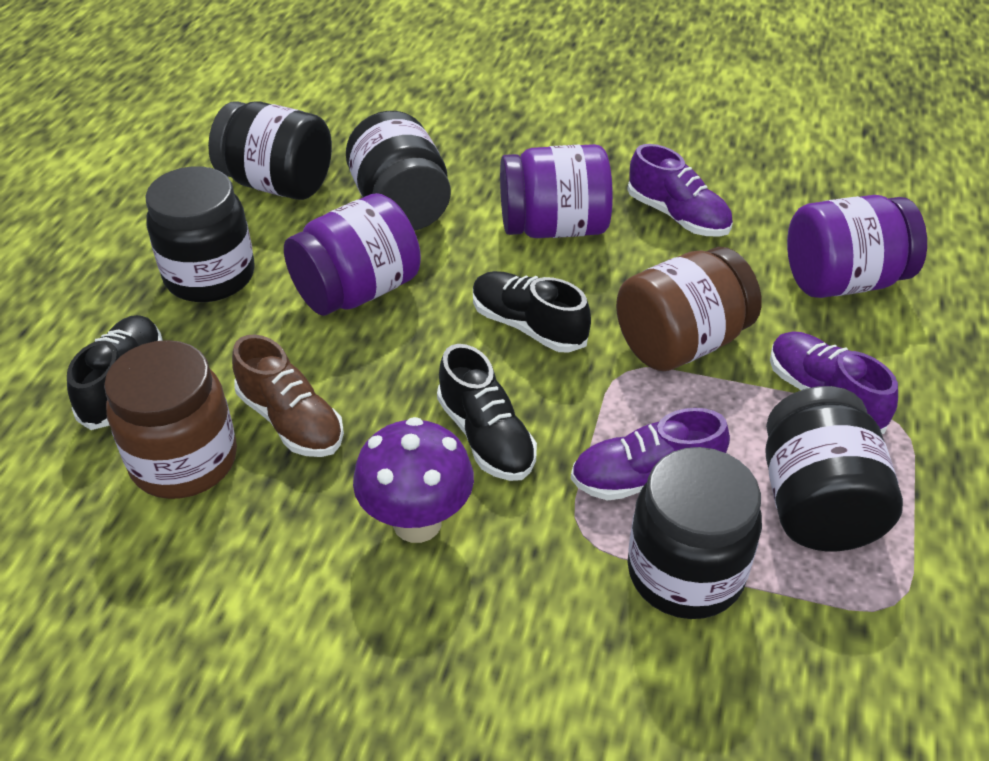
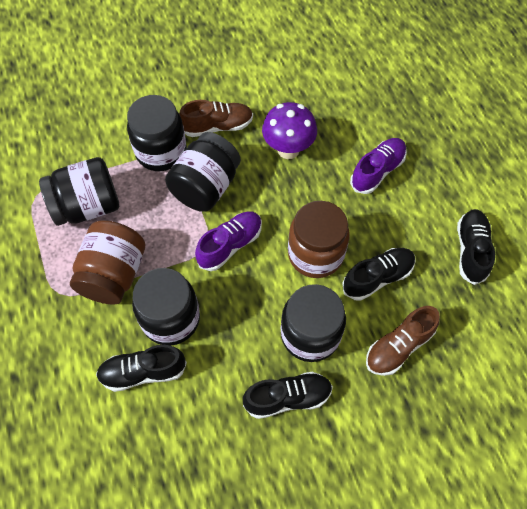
black shoe: [67,315,163,430] [437,344,537,481] [473,271,591,353] = 3 -> [96,345,187,392] [243,372,333,419] [342,248,416,301] [457,209,495,285] = 4
brown shoe: [232,334,344,457] = 1 -> [179,100,253,137] [366,306,440,376] = 2
purple jar: [284,193,421,316] [500,144,613,238] [787,195,927,298] = 3 -> none = 0
purple shoe: [571,408,730,501] [627,144,733,237] [770,331,898,434] = 3 -> [195,211,262,271] [350,138,407,194] = 2

